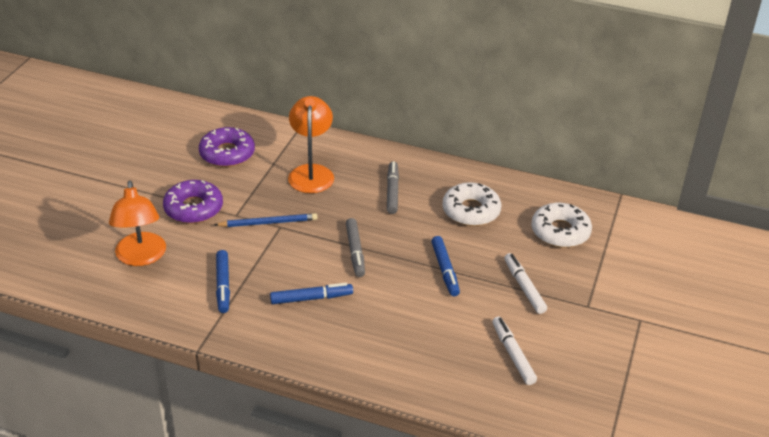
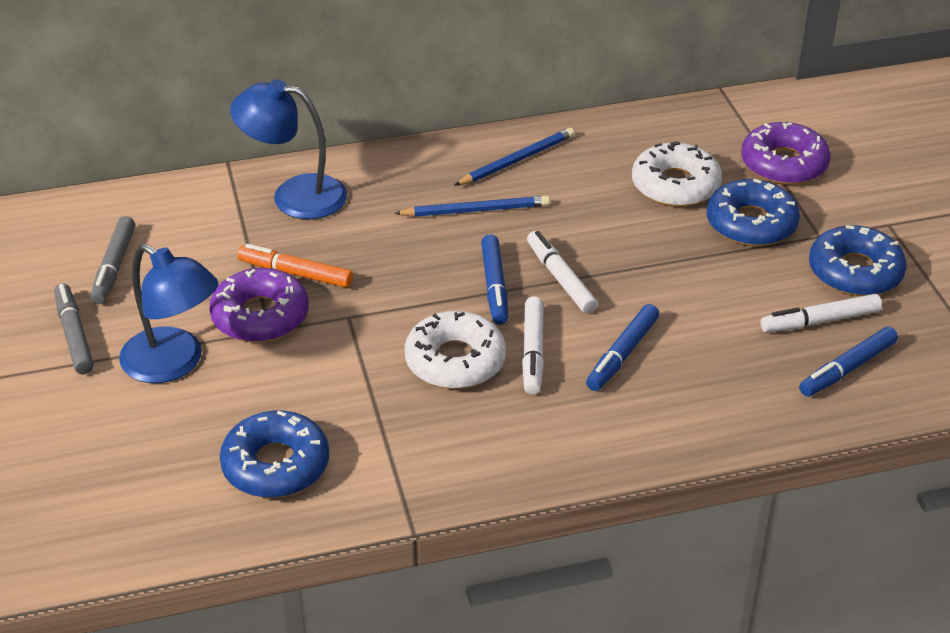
blue donut: none = 0 -> [220,411,329,498] [707,179,800,246] [809,225,907,296] = 3
blue lamp: none = 0 -> [119,244,218,383] [230,79,347,219] = 2
blue pencil: [214,213,318,227] = 1 -> [394,196,550,217] [454,128,575,186] = 2
orange lamp: [109,181,166,266] [288,96,334,193] = 2 -> none = 0
orange marker: none = 0 -> [237,244,353,288] = 1
white marker: [492,317,537,385] [504,253,547,314] = 2 -> [522,296,544,395] [527,231,598,313] [761,294,882,332] = 3

